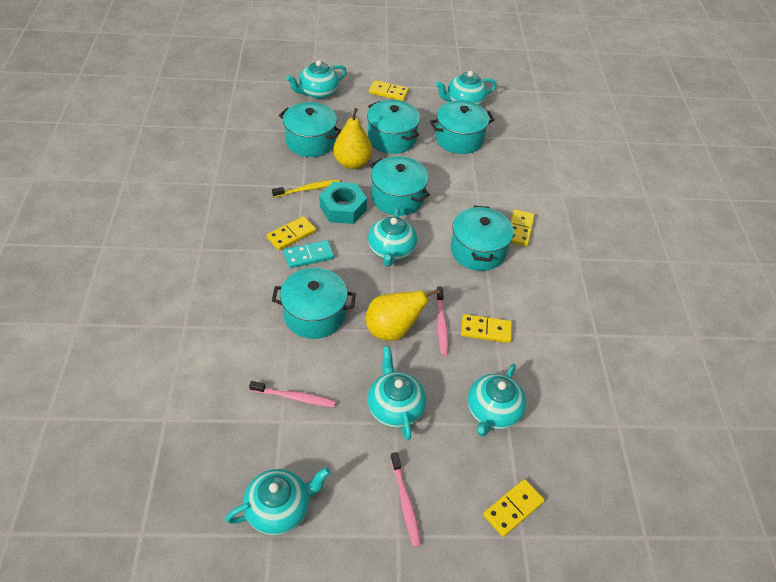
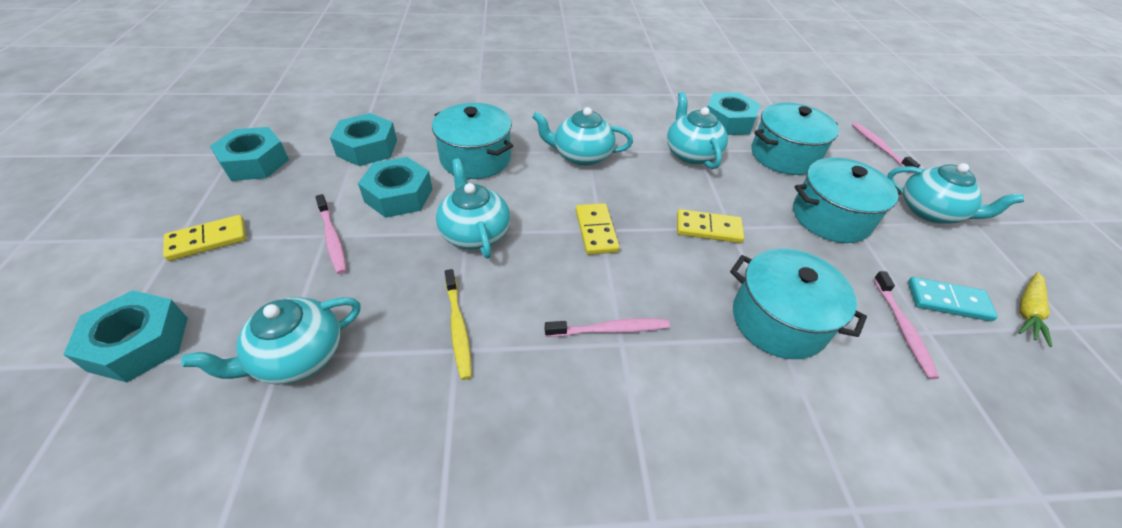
pink toothbrush: [249,381,336,407] [390,452,421,547] [436,287,448,356] = 3 -> [315,194,346,274] [545,318,670,337] [852,122,920,174] [873,271,939,379] = 4
turquoise nut: [319,182,367,224] = 1 -> [63,290,188,382] [210,127,289,181] [330,113,397,166] [358,157,433,218] [707,92,760,135] = 5
turquoise pot: [272,268,356,339] [279,102,342,157] [367,100,420,154] [370,156,430,216] [430,100,495,154] [451,206,514,271] = 6 -> [432,103,513,179] [730,248,867,359] [752,102,839,175] [793,158,902,243] = 4
turquoise teapot: [225,467,330,535] [286,60,347,99] [367,346,426,440] [368,208,417,267] [436,71,497,106] [468,364,526,437] = 6 -> [181,297,361,385] [436,159,510,259] [532,107,633,166] [667,92,728,169] [887,163,1024,224] = 5
yellow carrot: none = 0 -> [1019,272,1052,347] = 1
yellow domino: [267,216,316,250] [369,80,409,101] [461,314,512,343] [483,479,545,537] [510,209,535,246] = 5 -> [163,215,246,261] [575,203,620,255] [677,209,744,243] = 3
yellow pear: [333,108,372,169] [365,289,440,341] = 2 -> none = 0

